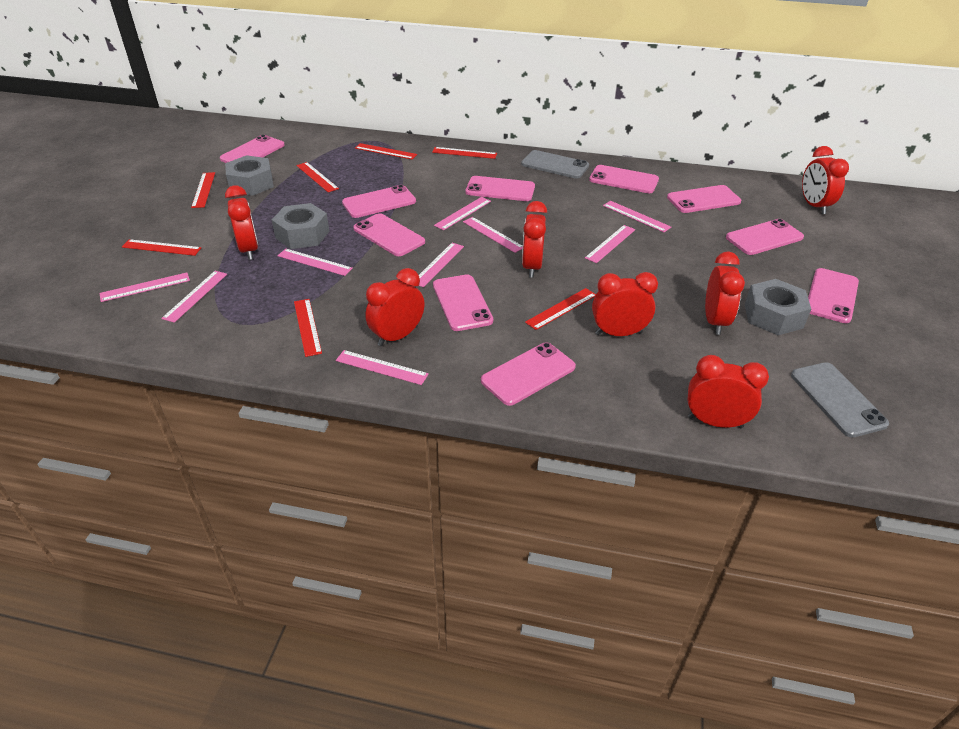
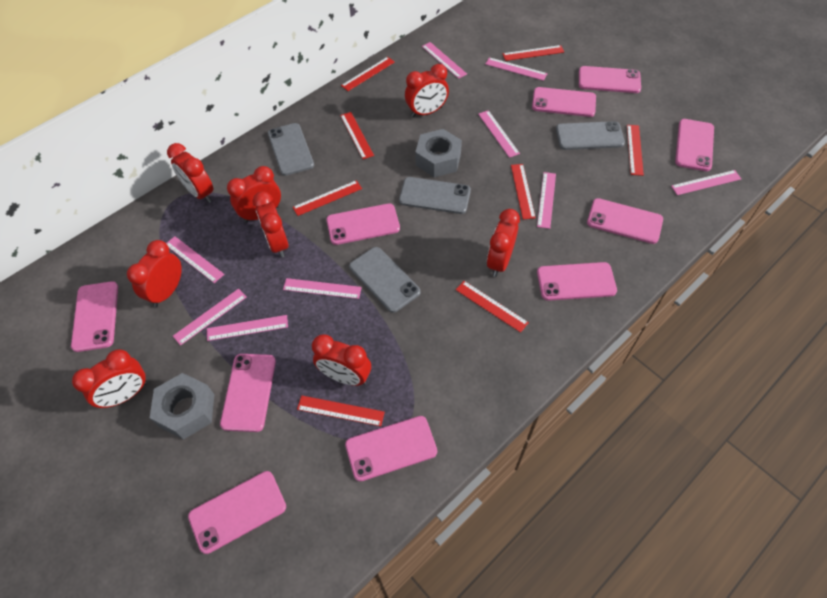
grey nut: [225,155,274,196] [272,203,330,249] [745,279,811,335] = 3 -> [150,373,214,440] [415,129,462,177] = 2
grey phone: [521,150,589,179] [791,362,889,437] = 2 -> [268,123,314,176] [349,247,421,313] [399,177,471,214] [556,121,625,150] = 4
red clock: [225,185,258,260] [365,268,424,346] [522,201,547,278] [592,272,658,336] [687,355,769,428] [705,251,745,335] [802,146,849,214] = 7 -> [72,349,147,408] [127,240,182,307] [167,143,213,203] [227,166,281,223] [253,191,288,258] [312,334,371,386] [405,64,449,117] [487,209,520,277] = 8
red ruler: [122,239,201,256] [191,172,215,208] [294,299,322,357] [296,162,339,192] [355,143,417,160] [432,147,497,159] [525,288,596,330] = 7 -> [293,180,362,216] [297,395,385,426] [340,112,374,159] [341,57,395,91] [456,281,529,333] [503,45,564,61] [511,164,536,219] [627,125,644,176] = 8

